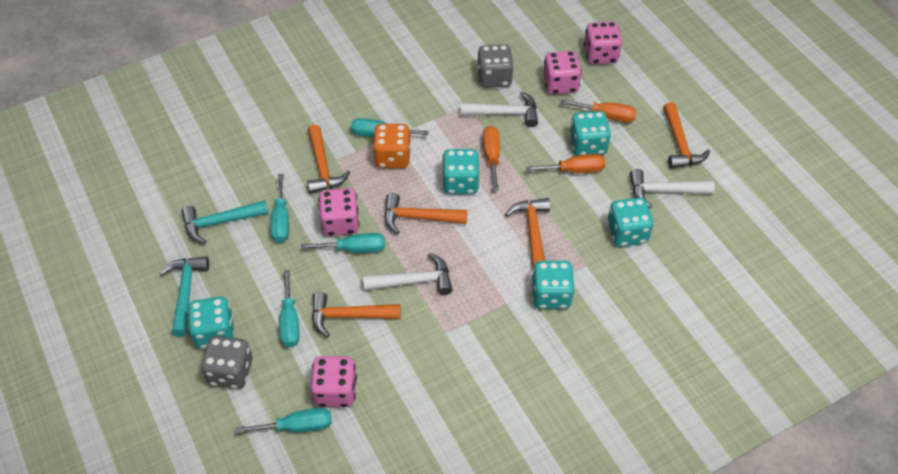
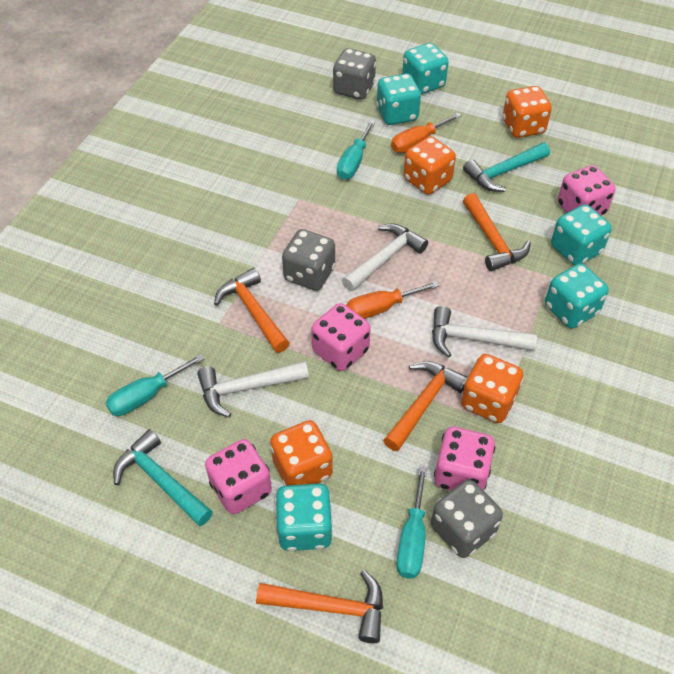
grey dice: [201,336,253,389] [477,44,514,88] = 2 -> [282,229,335,291] [333,48,376,100] [431,479,503,558] = 3
orange dice: [373,124,411,168] = 1 -> [270,420,333,486] [404,136,456,195] [461,354,523,423] [503,86,552,138] = 4
orange hammer: [307,125,350,194] [312,292,401,338] [384,193,467,234] [505,198,550,270] [663,102,710,169] = 5 -> [214,268,290,353] [256,570,383,643] [383,361,467,451] [463,193,531,271] = 4
orange screwdriver: [483,126,500,191] [525,154,605,173] [560,99,636,123] = 3 -> [346,281,440,319] [391,113,462,153] = 2
turquoise screwdriver: [236,408,331,434] [271,174,289,243] [280,269,299,347] [301,233,385,253] [351,118,429,137] = 5 -> [106,354,204,416] [337,120,375,180] [396,466,427,579] = 3

